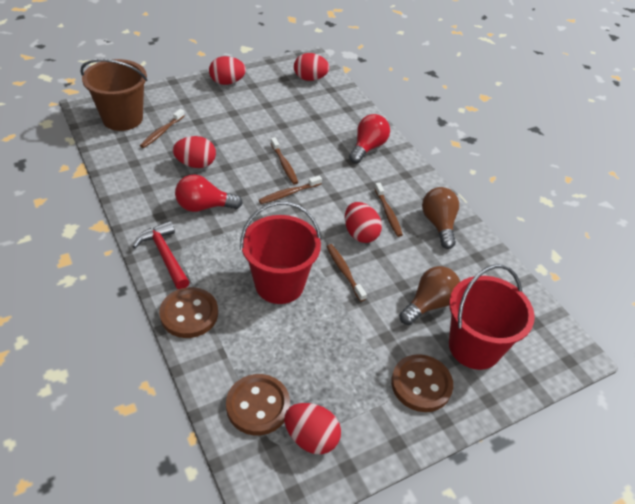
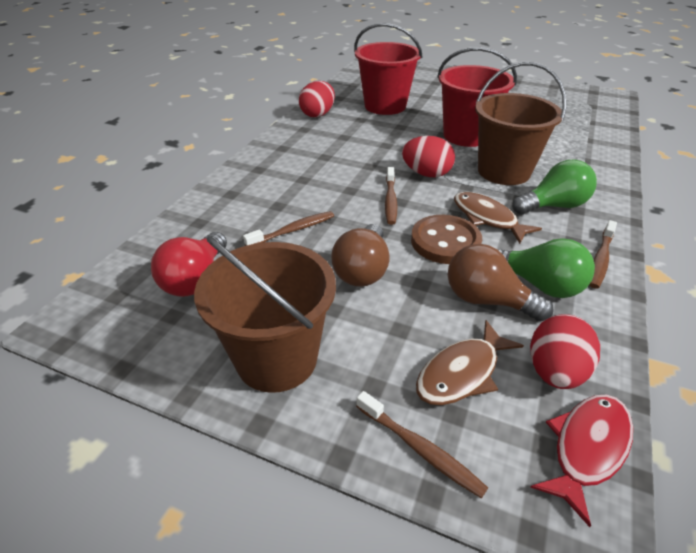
brown bucket: [80,59,148,131] = 1 -> [194,236,336,393] [475,62,566,185] = 2
brown button: [159,287,218,338] [226,374,290,435] [391,354,453,412] = 3 -> [411,215,482,264] = 1
brown fish: none = 0 -> [416,320,524,405] [454,192,542,244] = 2
brown toothbrush: [140,109,185,148] [259,176,322,204] [270,137,298,185] [326,244,367,302] [374,183,403,237] = 5 -> [243,211,334,246] [356,391,488,499] [385,167,397,225] [589,220,617,289] = 4
green light bulb: none = 0 -> [499,238,595,298] [512,159,597,215] = 2
red egg: [173,136,216,168] [209,56,246,85] [284,403,341,454] [294,53,329,81] [345,202,382,243] = 5 -> [299,81,335,117] [402,136,455,177] [530,314,600,389] = 3
red fish: none = 0 -> [530,395,633,527] = 1
red hammer: [132,221,190,289] = 1 -> none = 0
red light bulb: [175,174,243,212] [349,114,390,163] = 2 -> [151,232,227,297] = 1

